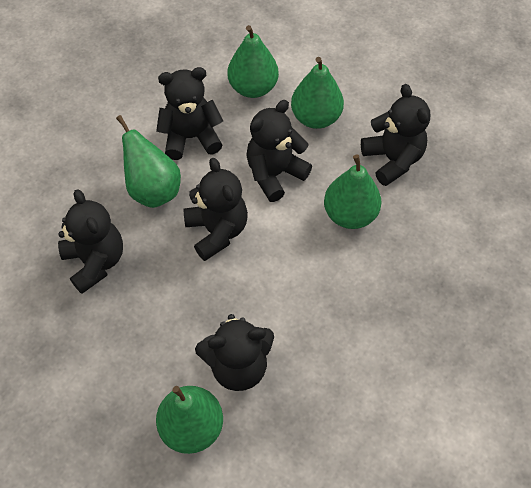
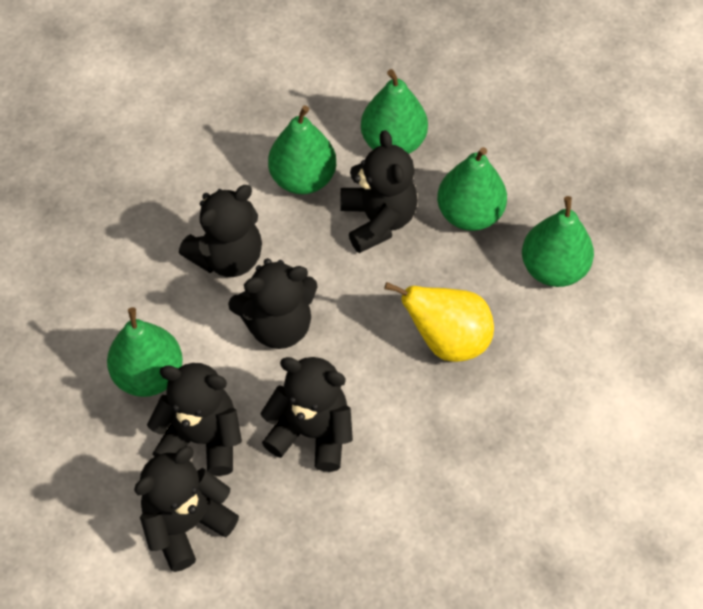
yellow pear: none = 0 -> [384,282,494,362] = 1

